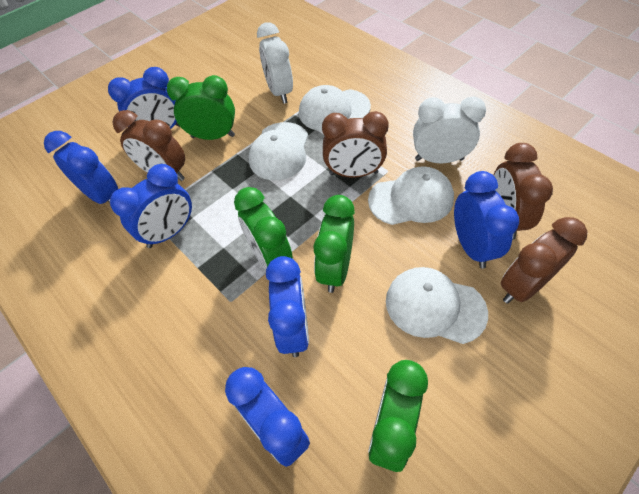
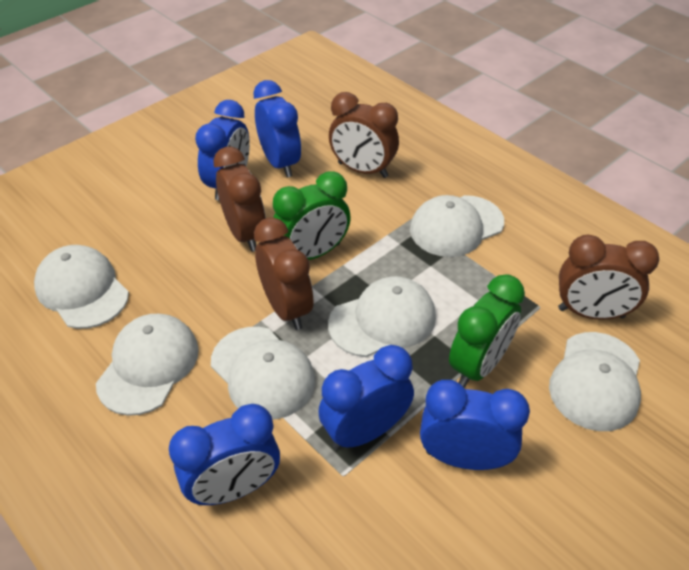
blue clock: [44,131,118,204] [108,67,180,129] [110,164,192,248] [225,367,310,467] [266,256,309,357] [454,171,519,269] = 6 -> [169,404,280,505] [195,100,250,201] [253,80,301,177] [318,345,414,450] [420,380,530,470] = 5
green clock: [167,75,235,140] [234,187,293,270] [313,195,355,293] [368,360,428,472] = 4 -> [273,171,351,260] [449,274,525,388] = 2
white cap: [249,122,308,180] [299,85,371,131] [368,166,454,225] [386,267,488,344] = 4 -> [34,245,129,329] [96,314,199,416] [211,327,315,419] [328,276,436,357] [410,195,504,257] [549,332,641,431] = 6
white clock: [257,22,293,104] [413,97,486,163] = 2 -> none = 0

